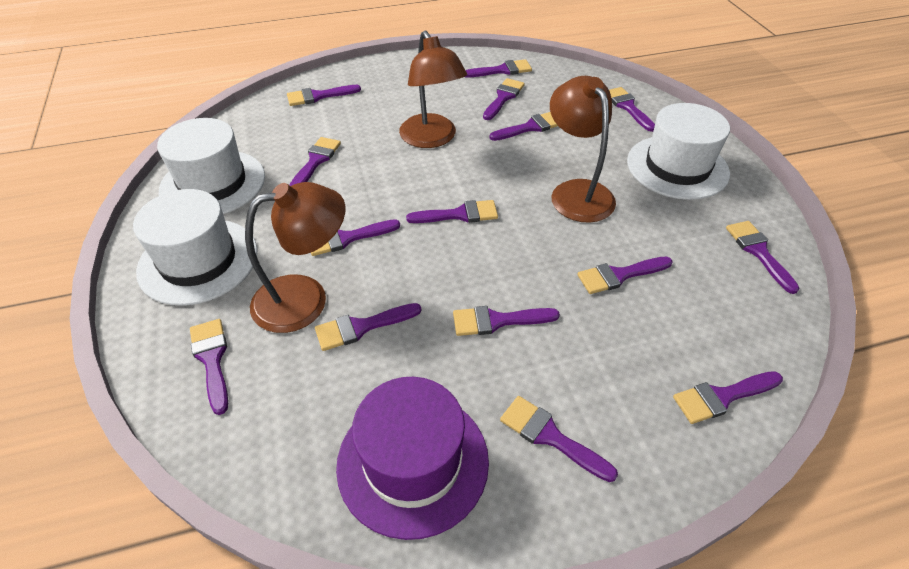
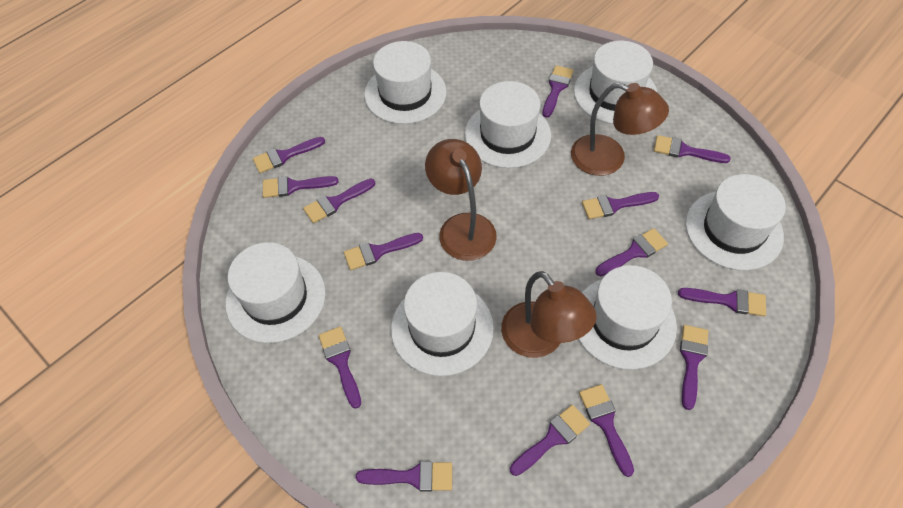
purple brush: [190,319,228,415] [287,85,361,106] [290,137,341,186] [311,219,400,256] [315,303,421,351] [406,200,498,223] [453,306,560,336] [465,59,532,78] [483,78,525,120] [490,112,558,141] [500,396,618,482] [577,257,673,294] [609,87,655,132] [673,371,783,424] [726,221,799,294] = 15 -> [253,137,325,173] [263,176,339,198] [303,179,375,223] [319,326,361,409] [344,233,423,270] [356,461,452,491] [510,405,590,476] [542,65,574,118] [579,384,634,477] [582,192,659,219] [595,228,668,276] [654,135,731,163] [678,288,766,316] [680,325,708,410] = 14
purple hat: [336,377,489,540] = 1 -> none = 0
white hat: [133,189,258,306] [157,118,265,214] [627,103,730,200] = 3 -> [226,242,326,343] [364,41,447,124] [391,272,494,376] [465,81,551,168] [574,41,658,124] [578,265,677,370] [686,174,786,270] = 7

